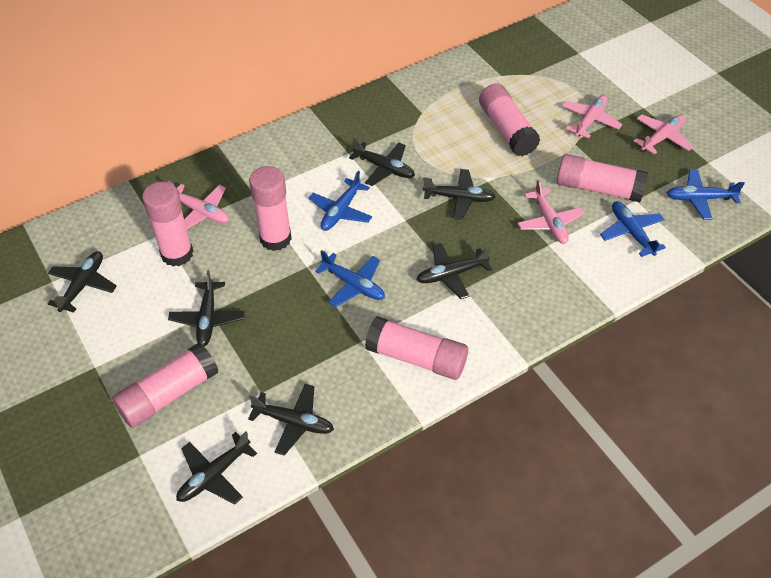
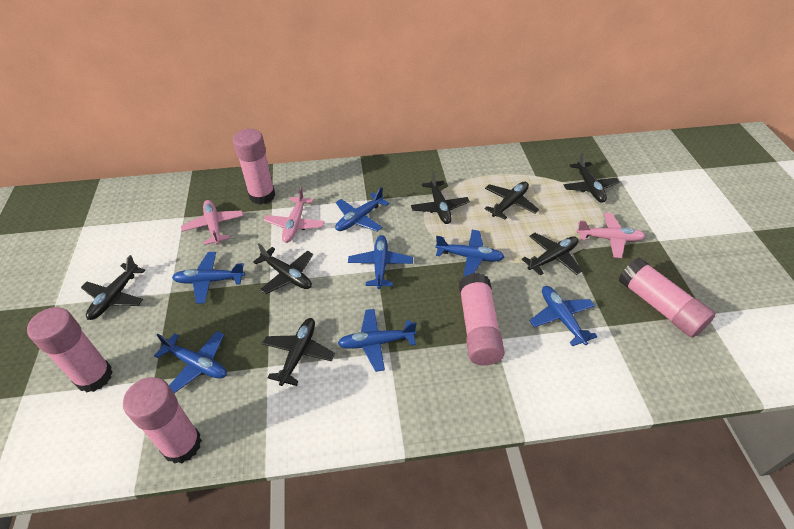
blue plane: [309,171,372,231] [315,250,385,307] [600,201,666,257] [667,169,745,220] = 4 -> [154,331,227,393] [172,252,245,304] [335,187,389,231] [337,309,417,372] [348,235,413,289] [435,230,504,277] [530,286,598,347] = 7
pink glue stick: [112,343,219,428] [142,182,193,266] [249,166,292,251] [365,316,468,380] [479,84,540,156] [557,154,648,202] = 6 -> [27,307,113,392] [123,377,202,464] [233,129,275,205] [459,273,505,365] [619,258,716,338] = 5
pink plane: [167,181,229,229] [517,179,585,244] [562,95,622,138] [634,114,693,155] = 4 -> [181,200,243,245] [264,187,325,243] [576,213,645,258] = 3

